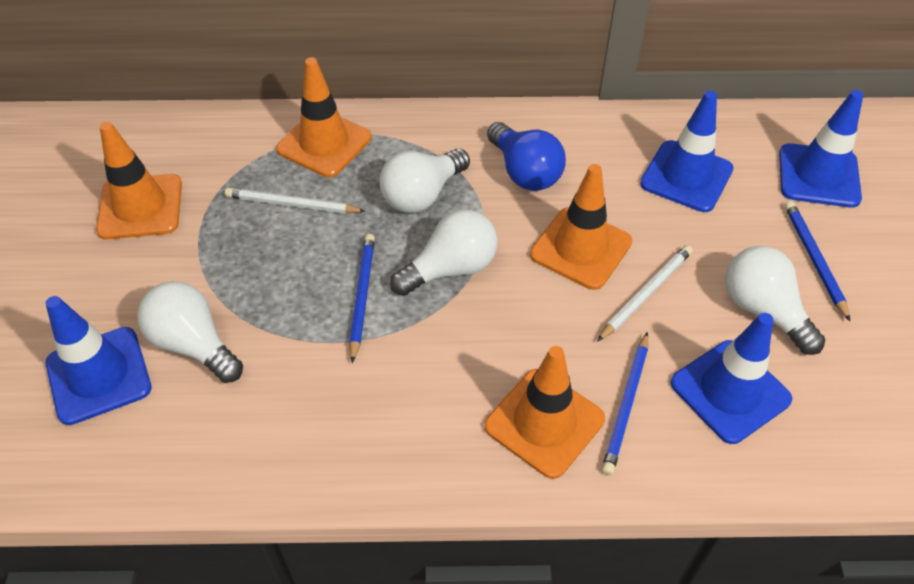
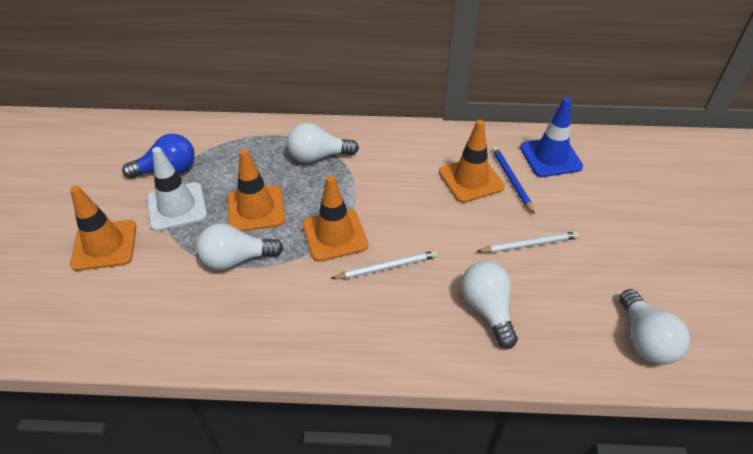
blue pencil: [349,234,375,363] [602,332,648,475] [785,201,850,321] = 3 -> [492,147,535,214] = 1
blue traffic cone: [46,296,152,425] [640,91,734,212] [671,313,792,444] [779,90,863,208] = 4 -> [520,98,583,177] = 1
white traffic cone: none = 0 -> [147,147,207,231] = 1

